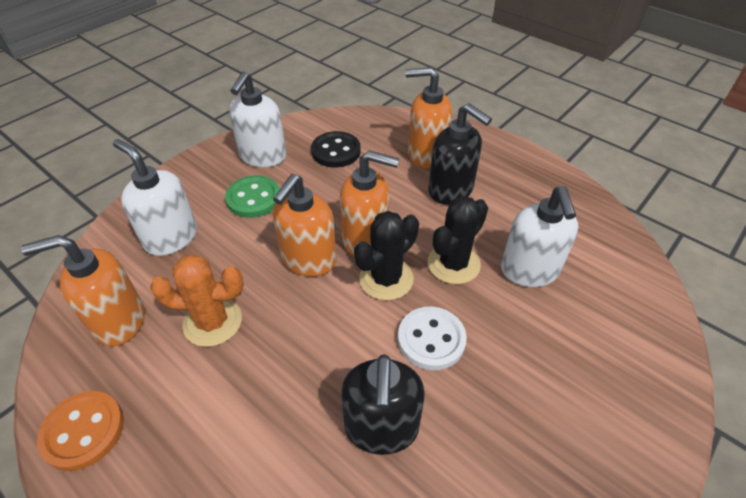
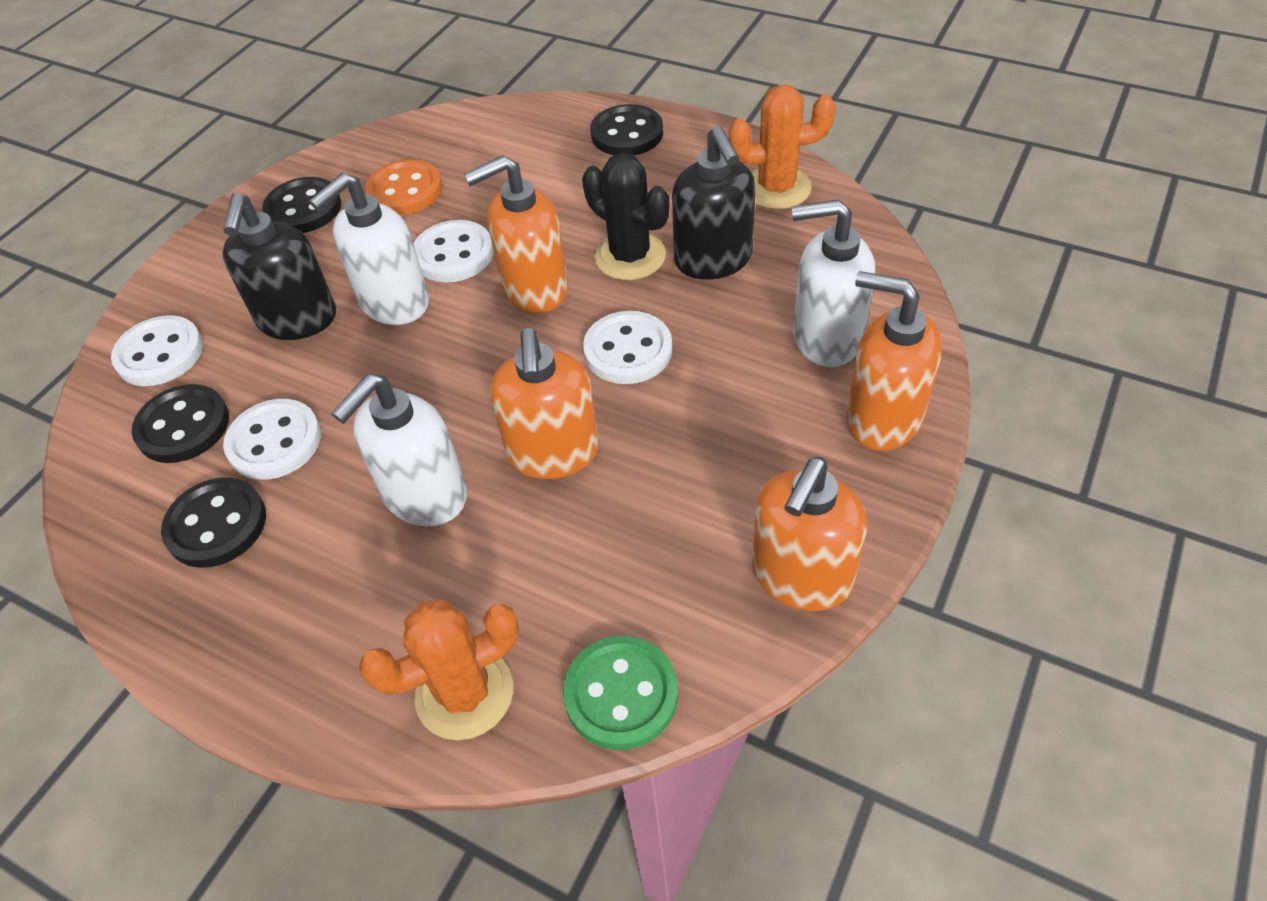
black button: [311,131,361,168] = 1 -> [131,384,229,463] [161,477,266,568] [262,177,341,233] [591,104,663,156] = 4
black cactus: [354,211,419,301] [428,196,488,284] = 2 -> [582,153,669,280] = 1
orange cactus: [150,254,244,347] = 1 -> [359,600,519,740] [729,85,836,209] = 2
white button: [398,307,467,370] = 1 -> [111,315,203,386] [223,399,321,480] [414,220,494,282] [583,311,672,384] = 4

